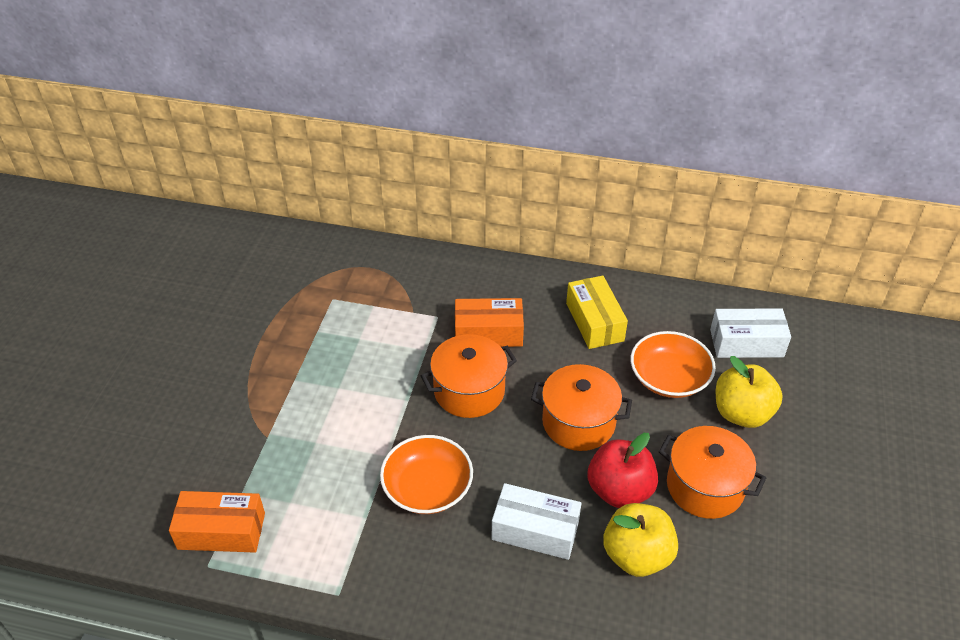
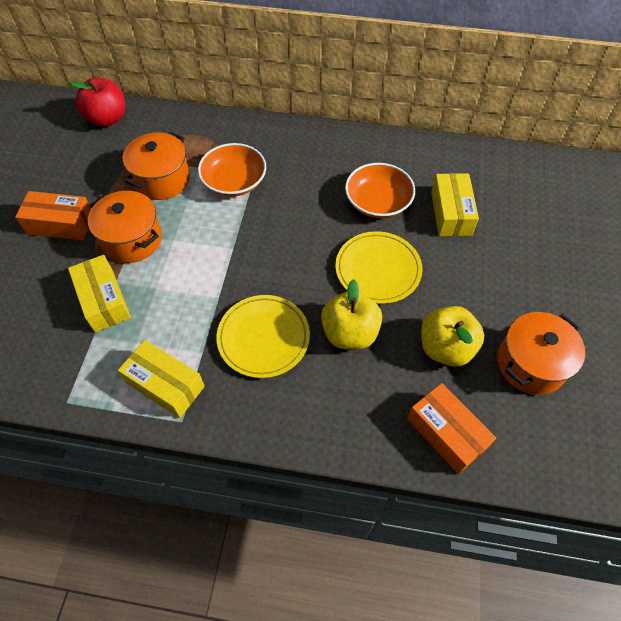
white box: [492,483,582,560] [710,308,791,358] = 2 -> none = 0
yellow box: [566,276,628,349] = 1 -> [68,255,131,332] [118,340,205,418] [431,173,479,236] = 3
yellow plate: none = 0 -> [216,295,310,378] [335,231,423,304] = 2

